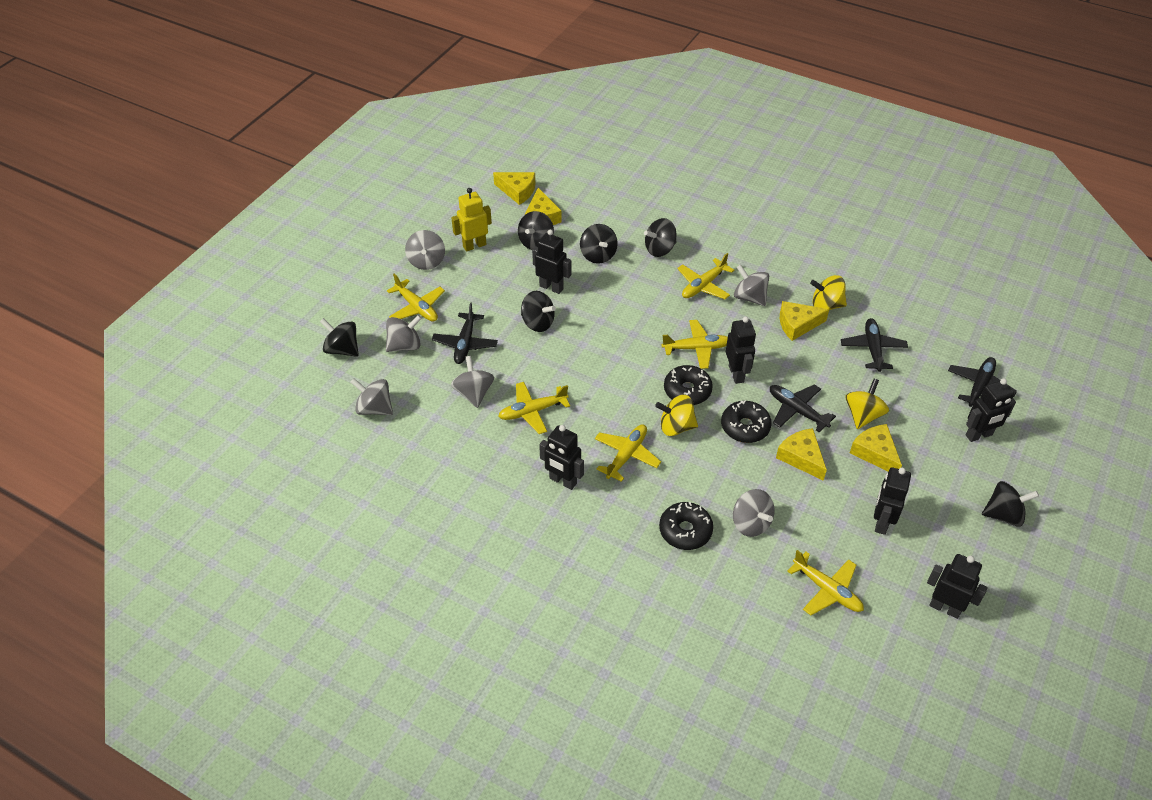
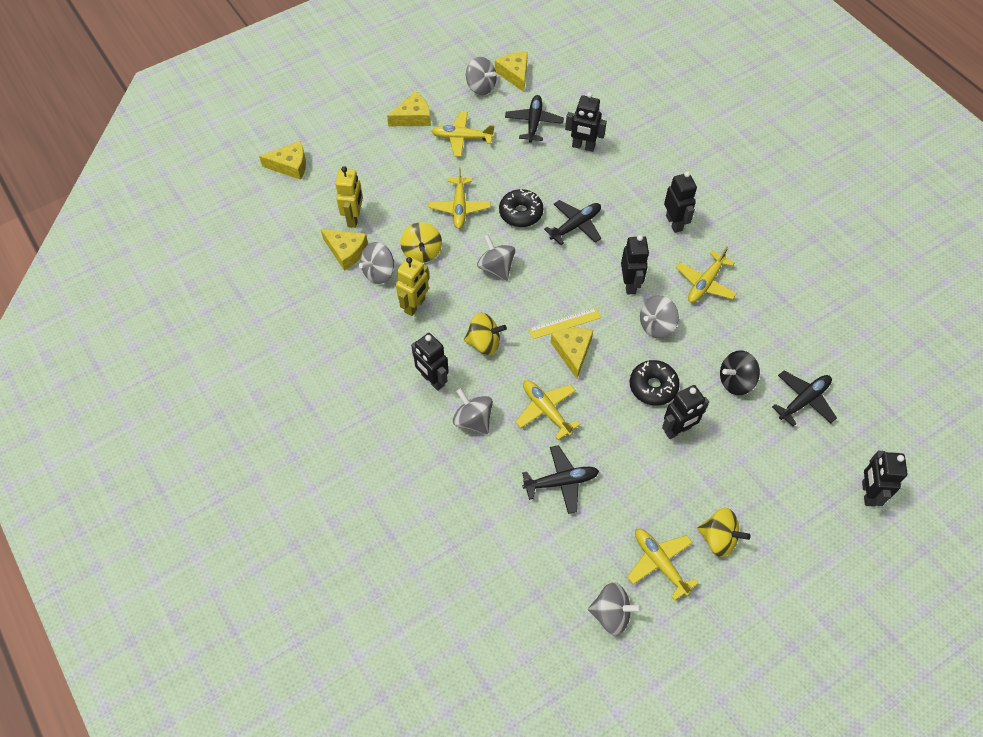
black donut: [659,502,713,550] [664,365,713,405] [721,400,772,443] = 3 -> [499,189,543,227] [630,360,680,406] = 2
black spinning top: [320,318,359,357] [518,211,554,250] [521,291,556,332] [580,224,618,264] [644,218,677,257] [982,481,1039,527] = 6 -> [720,350,760,395] = 1
yellow plane: [387,273,445,322] [498,382,570,434] [595,425,661,482] [662,320,728,369] [677,253,734,299] [787,550,864,615] = 6 -> [428,167,491,229] [431,112,495,157] [515,380,580,440] [627,529,699,601] [676,247,737,303] = 5
yellow robot: [451,188,492,252] = 1 -> [335,166,363,228] [396,257,429,316] = 2
yellow ruler: none = 0 -> [528,308,601,339] = 1

